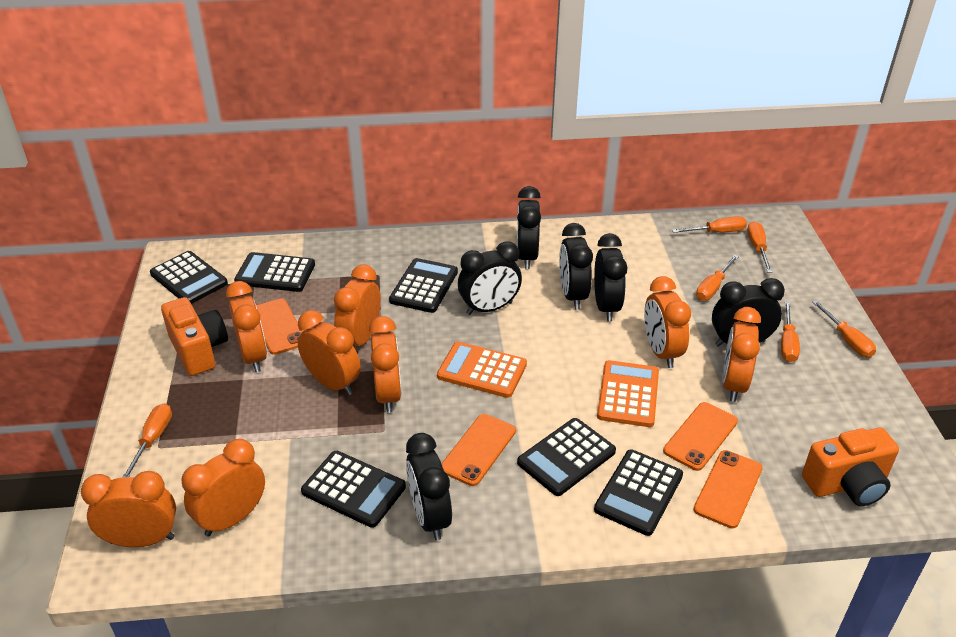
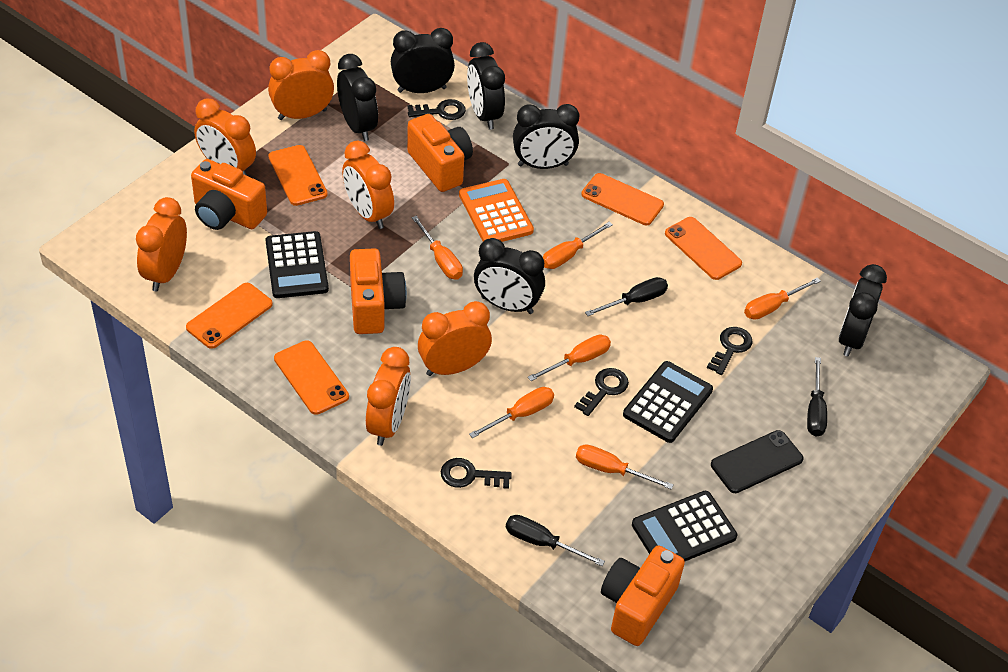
black calculator: [150,251,228,304] [234,252,315,292] [301,451,406,528] [389,258,458,313] [517,418,616,496] [594,449,683,536] = 6 -> [266,231,329,298] [623,361,713,443] [632,491,737,561] = 3
black key: none = 0 -> [408,99,466,120] [441,458,512,489] [574,368,629,416] [707,327,752,375] = 4
black phone: none = 0 -> [711,430,803,493] = 1
black screwdriver: none = 0 -> [506,515,605,566] [585,277,668,316] [807,357,827,437] = 3
orange calculator: [437,341,527,398] [597,360,659,427] = 2 -> [459,179,534,242] = 1
orange camera: [161,297,228,376] [802,427,899,506] = 2 -> [191,159,267,230] [350,248,407,334] [407,114,473,192] [601,545,685,646] = 4
orange clock: [81,471,176,547] [181,439,265,537] [226,281,267,372] [298,310,361,395] [334,264,381,348] [369,316,401,413] [644,276,691,368] [722,307,761,402] = 8 -> [136,197,187,291] [194,98,256,176] [268,50,334,120] [342,141,394,229] [366,347,411,446] [418,301,492,376] = 6
orange phone: [256,299,302,355] [441,414,516,486] [663,402,738,471] [694,450,763,528] = 4 -> [186,283,273,349] [268,145,328,206] [274,340,349,415] [581,173,664,225] [665,217,742,280] = 5

